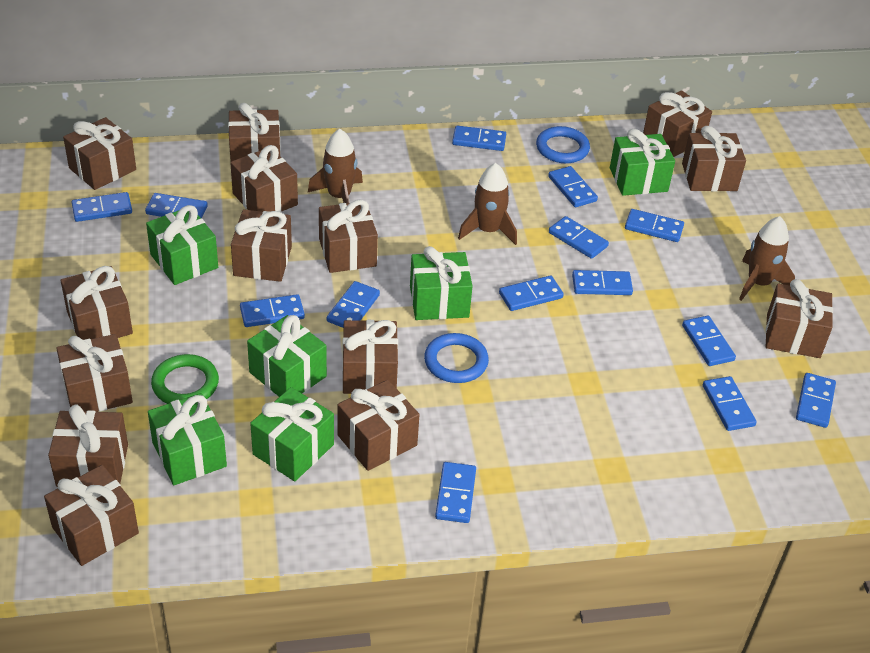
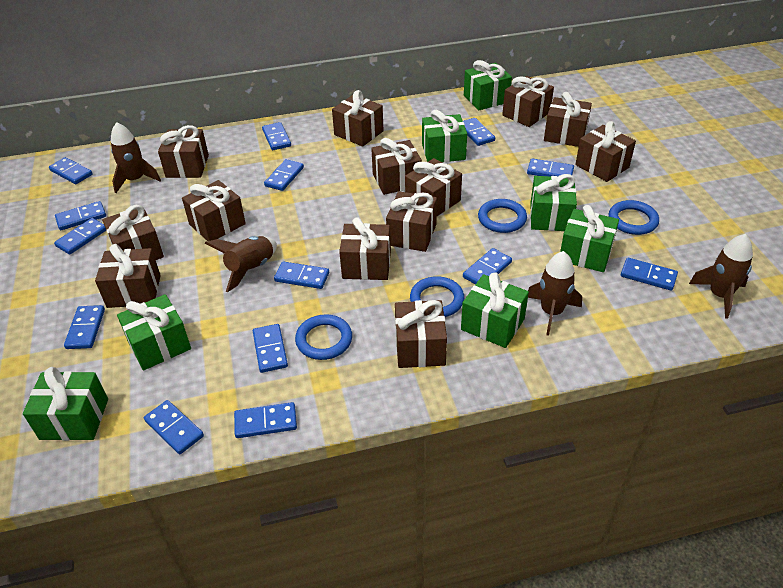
blue ring: [424,333,489,383] [536,126,590,163] = 2 -> [295,314,352,360] [410,276,464,317] [478,199,527,233] [609,200,659,235] = 4
brown gift: [44,465,139,566] [48,404,128,487] [56,334,133,412] [61,266,133,340] [63,117,136,190] [228,103,281,161] [230,145,298,212] [231,209,292,282] [319,200,378,273] [338,380,420,471] [342,320,398,394] [643,90,712,157] [682,126,746,191] [766,279,833,358] = 14 -> [95,244,161,308] [102,205,164,260] [158,125,209,178] [182,180,246,241] [332,90,384,147] [339,217,391,280] [371,138,422,195] [386,191,437,252] [395,300,447,368] [405,158,462,216] [502,76,554,127] [544,92,592,147] [575,121,636,182] = 13
brown rocket: [308,129,363,204] [458,163,517,245] [739,216,795,301] = 3 -> [111,122,161,193] [205,236,277,292] [528,251,582,336] [689,234,753,319] = 4
green gift: [146,205,218,285] [148,393,227,485] [247,315,327,397] [250,387,334,481] [410,246,473,320] [610,129,675,196] = 6 -> [23,367,108,441] [117,294,191,370] [422,110,467,162] [461,272,529,348] [464,60,512,110] [530,174,577,231] [560,205,619,272] = 7
green ring: [151,354,219,404] = 1 -> none = 0

